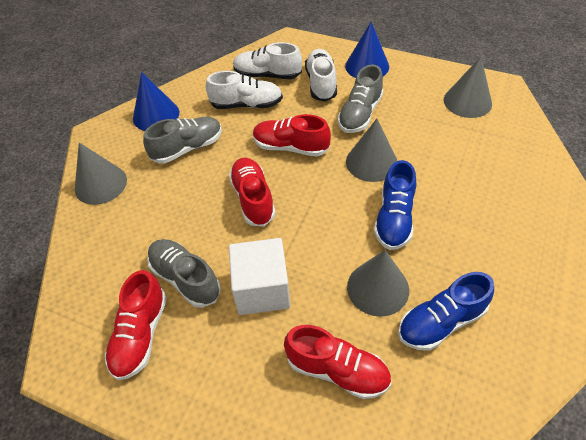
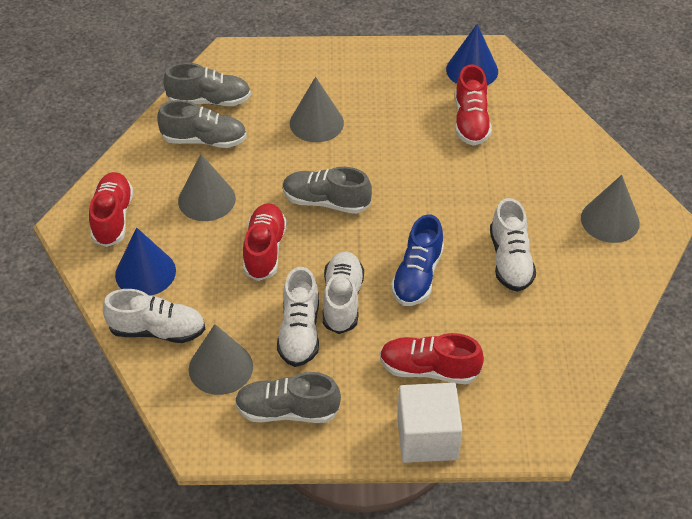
blue shoe: [374,160,416,250] [398,272,494,351] = 2 -> [391,214,444,306] = 1
grey shoe: [143,117,222,163] [147,239,221,308] [338,64,383,133] = 3 -> [157,100,247,148] [163,63,251,106] [235,372,341,423] [283,167,372,214] = 4
white shoe: [206,71,283,109] [233,42,302,79] [305,49,337,102] = 3 -> [103,289,205,343] [277,267,319,367] [322,251,364,334] [490,198,536,292] = 4

